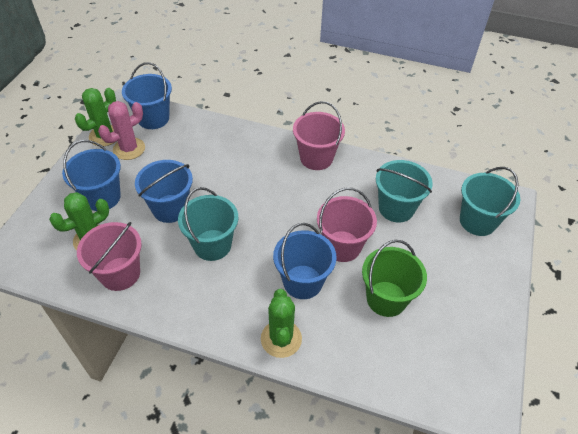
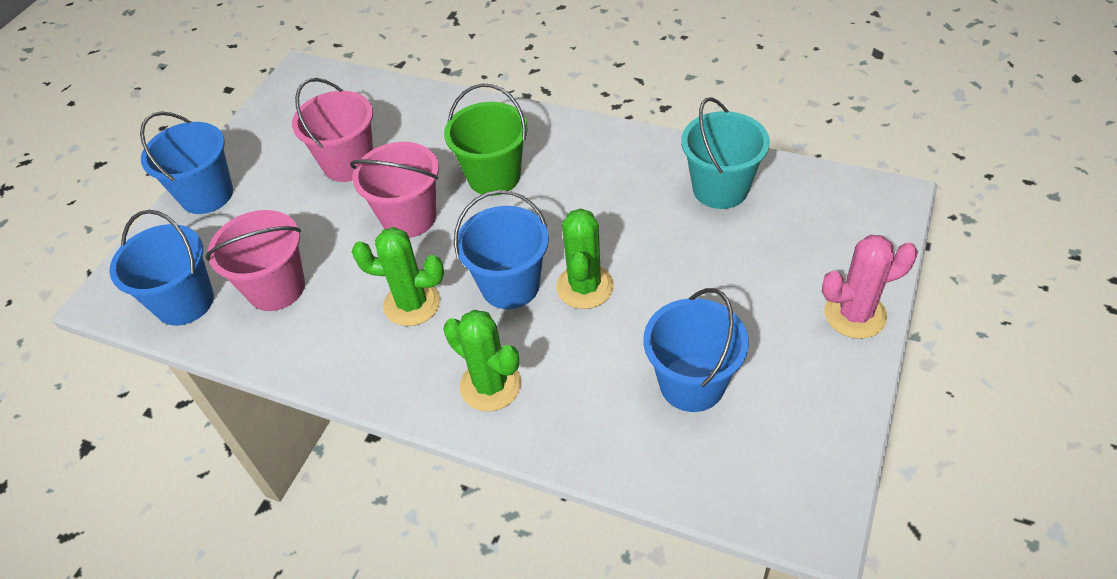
turquoise bucket: [178,187,238,261] [376,160,433,223] [460,167,520,236] = 3 -> [681,97,770,209] = 1

